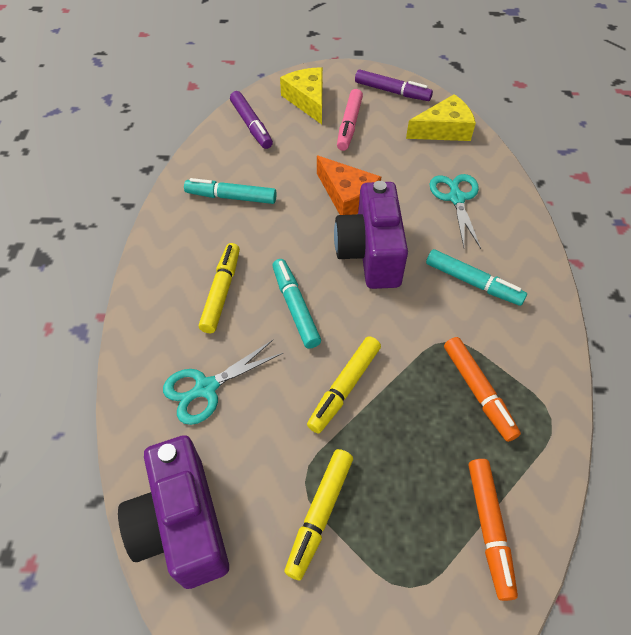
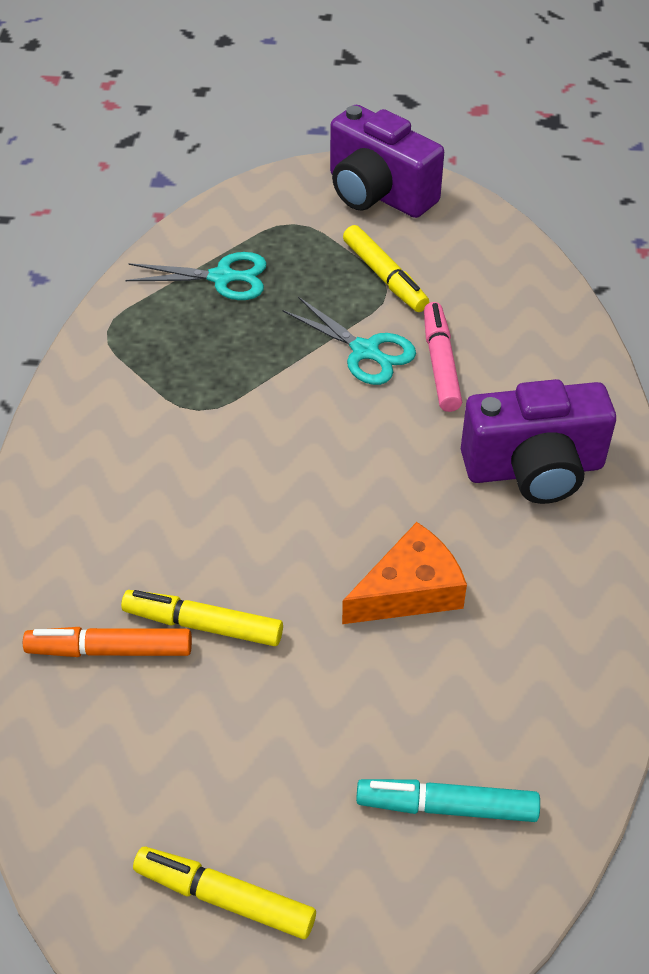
orange marker: [444,337,521,442] [469,459,518,601] = 2 -> [23,627,192,657] = 1
purple marker: [230,91,273,149] [355,69,433,101] = 2 -> none = 0
turquoise marker: [184,178,277,204] [272,259,321,349] [426,249,527,306] = 3 -> [356,779,540,822] = 1
yellow cheese: [280,67,323,124] [406,94,476,141] = 2 -> none = 0

